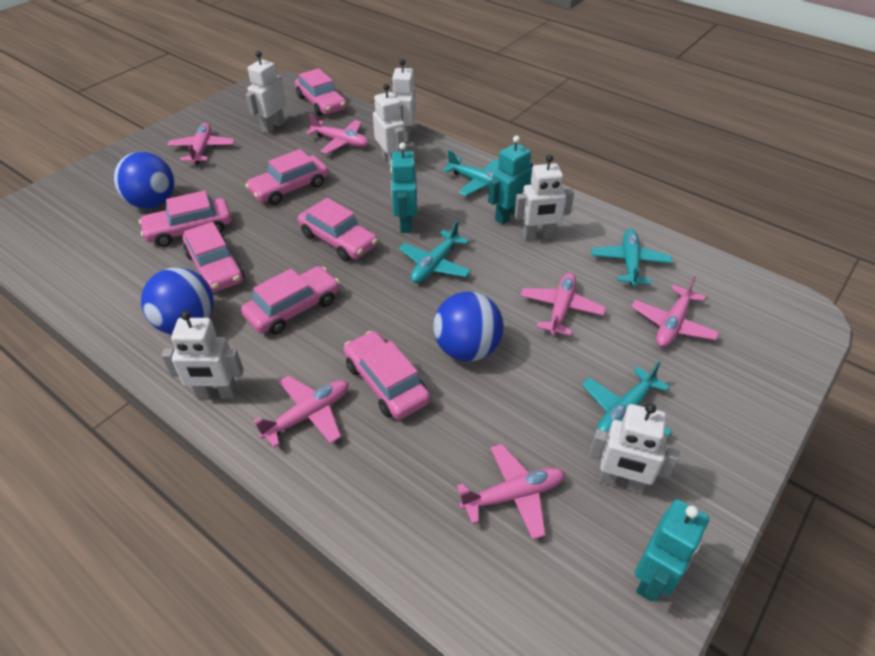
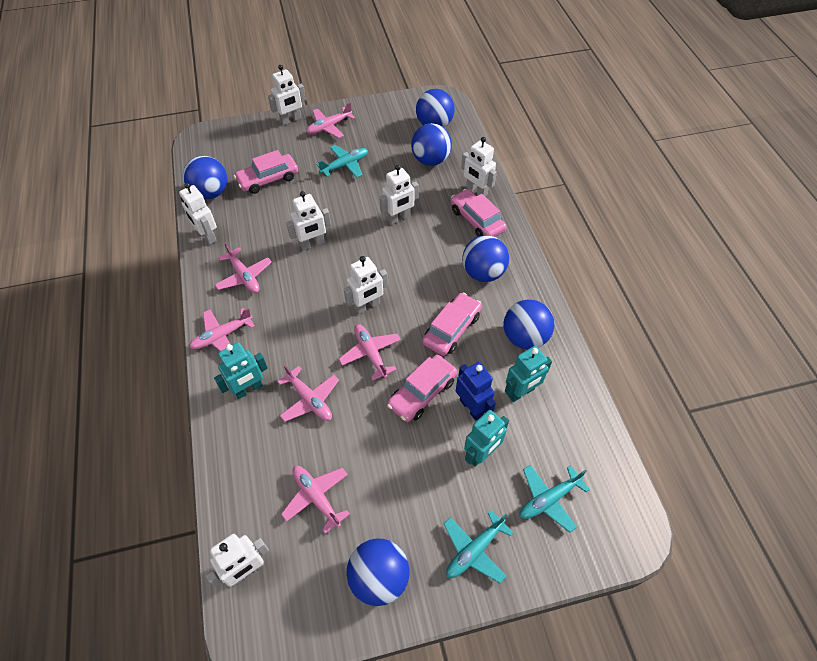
blue ball: [113,152,174,209] [141,267,214,334] [433,291,504,362] = 3 -> [183,156,227,199] [347,539,410,606] [411,123,452,166] [416,89,455,127] [462,235,509,282] [504,300,554,349] = 6
blue robot: none = 0 -> [456,362,496,421] = 1
pink car: [139,191,231,247] [183,222,244,292] [241,266,339,335] [245,149,329,205] [295,68,347,116] [298,198,378,261] [344,331,430,420] = 7 -> [234,150,298,194] [387,355,457,422] [422,293,482,356] [451,189,507,237] = 4
turquoise plane: [399,221,471,283] [443,150,499,196] [582,361,673,438] [592,229,673,286] = 4 -> [317,145,368,178] [444,510,514,583] [520,465,590,533] = 3
white robot: [161,311,244,399] [245,51,286,134] [373,83,405,168] [391,59,416,142] [514,155,574,241] [589,403,680,494] = 6 -> [179,183,217,244] [206,534,269,588] [268,65,306,125] [286,191,331,250] [344,256,388,314] [379,165,419,225] [461,137,497,196] = 7

